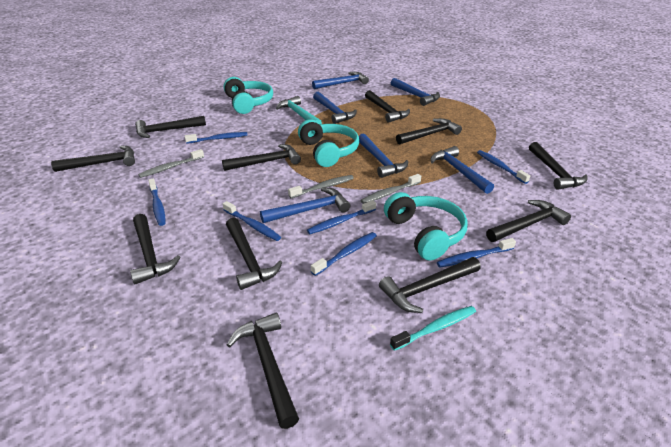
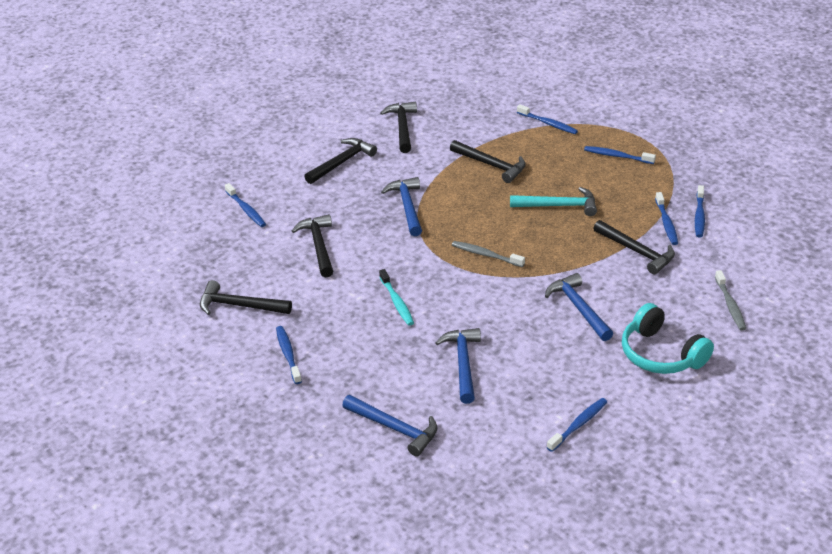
black hammer: [51,146,135,172] [130,214,181,284] [135,116,206,138] [222,144,301,171] [226,217,283,290] [227,313,299,429] [365,90,410,123] [379,257,481,313] [396,118,462,145] [486,200,571,242] [529,142,588,190] = 11 -> [200,280,292,315] [292,214,333,277] [304,138,377,184] [380,102,417,153] [450,140,526,183] [593,220,675,274] = 6
blue hammer: [260,187,350,223] [312,72,369,89] [313,92,357,124] [359,133,408,178] [391,78,440,106] [431,146,494,194] = 6 -> [342,395,437,456] [381,177,422,236] [435,328,481,404] [545,273,613,341] = 4
grey toothbrush: [138,149,204,178] [288,175,354,198] [360,174,421,204] = 3 -> [452,241,525,267] [715,270,746,330] = 2
turquoise headphones: [224,77,273,114] [298,119,359,167] [384,192,468,261] = 3 -> [622,303,714,374] = 1

